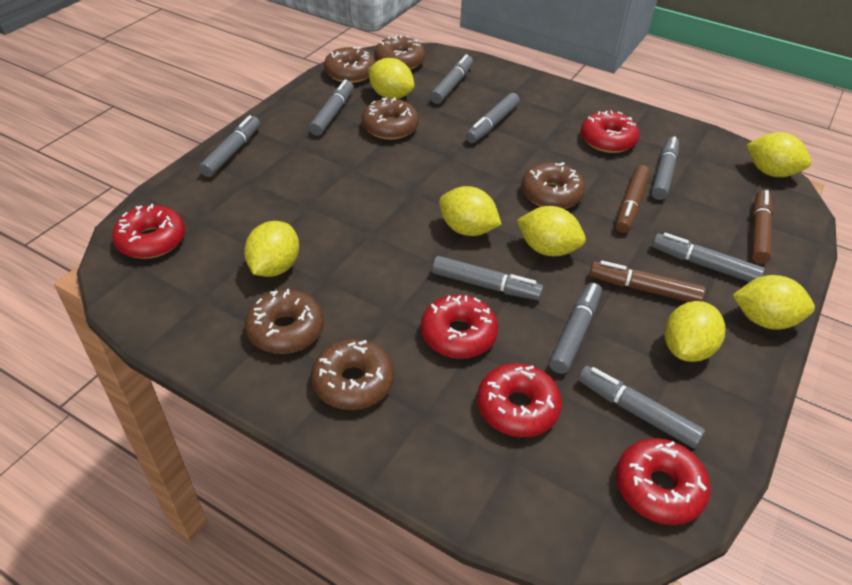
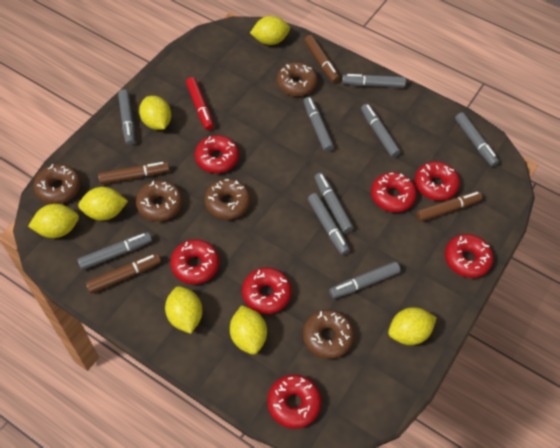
brown donut: [245,289,324,354] [311,339,394,410] [324,47,376,83] [362,97,419,140] [374,35,425,70] [521,162,585,209] = 6 -> [34,164,81,204] [136,180,182,221] [204,179,251,220] [277,62,318,96] [303,310,354,359] = 5
brown marker: [589,261,706,302] [616,165,650,233] [751,190,773,264] = 3 -> [86,253,161,294] [98,162,170,184] [304,35,340,83] [416,191,482,222] = 4
red donut: [112,204,185,259] [421,295,498,359] [477,363,562,437] [581,111,640,153] [616,438,711,525] = 5 -> [171,239,219,284] [195,135,239,173] [242,267,292,314] [267,374,321,429] [371,172,417,212] [415,161,460,201] [445,234,493,278] = 7
red marker: none = 0 -> [186,77,214,130] = 1

